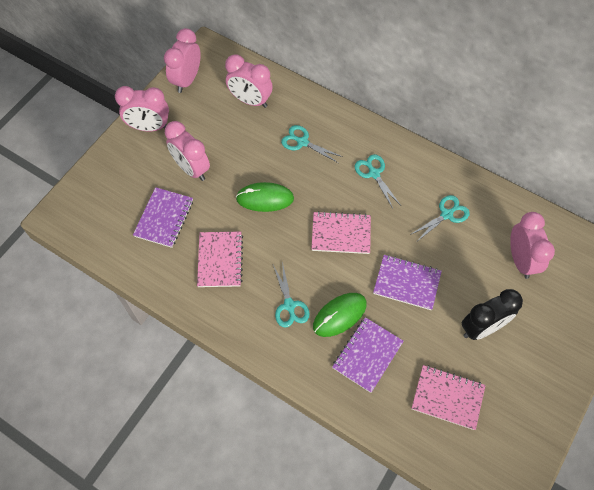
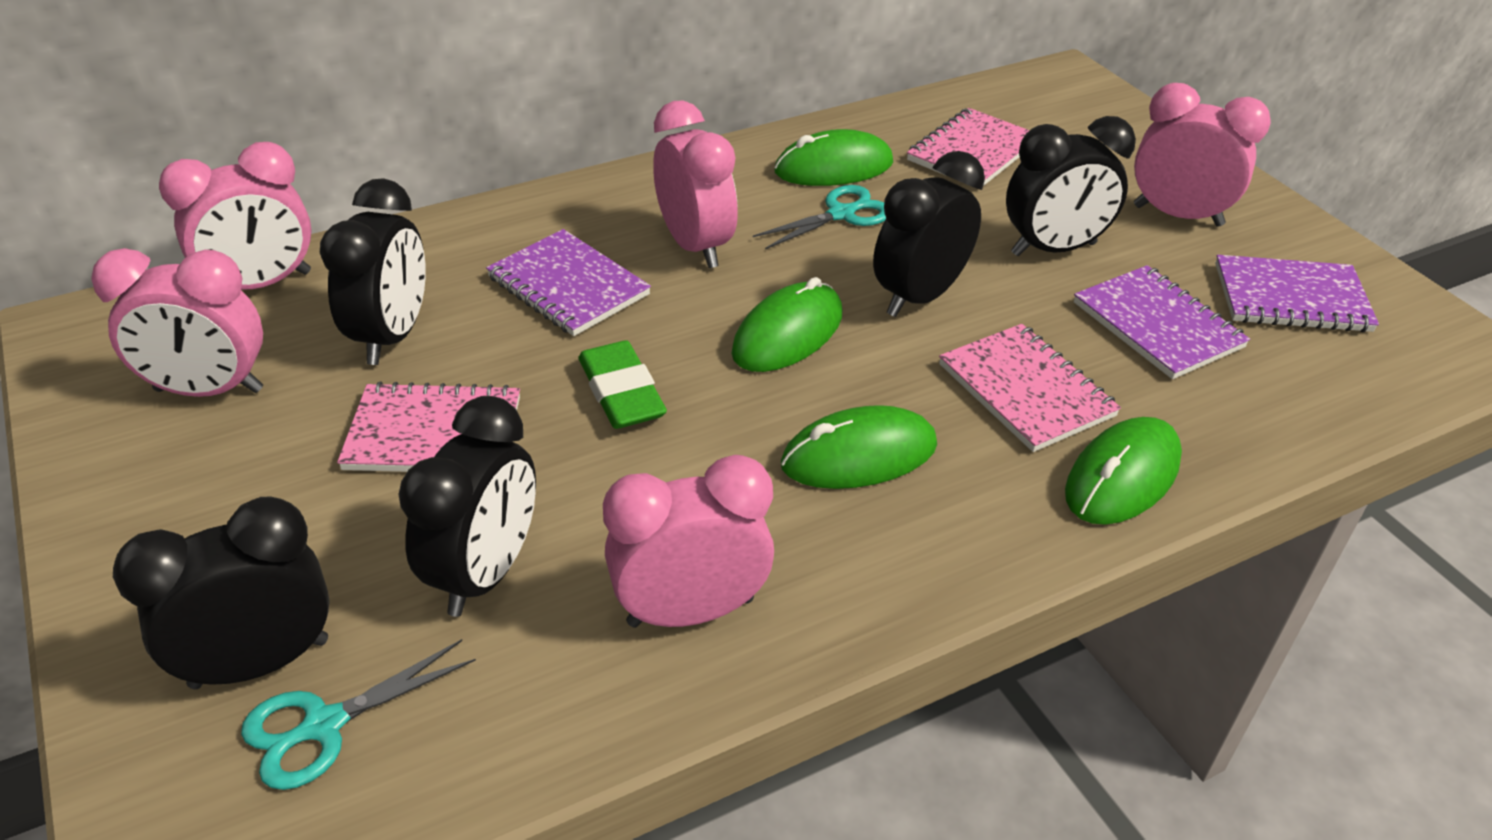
black clock: [461,289,523,340] = 1 -> [113,496,330,689] [320,178,426,365] [398,396,536,617] [873,151,985,317] [1006,116,1136,256] = 5
green eraser: none = 0 -> [579,340,667,429] = 1
green mouse: [236,182,294,212] [313,293,367,337] = 2 -> [732,277,842,372] [774,129,893,186] [781,405,937,489] [1065,417,1182,525] = 4
turquoise scissors: [273,262,310,328] [281,125,343,163] [354,154,400,208] [410,195,470,241] = 4 -> [241,639,476,790] [753,185,886,249] = 2

